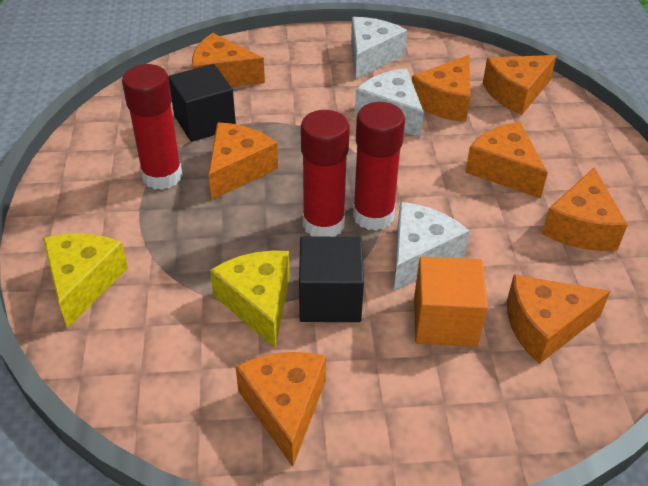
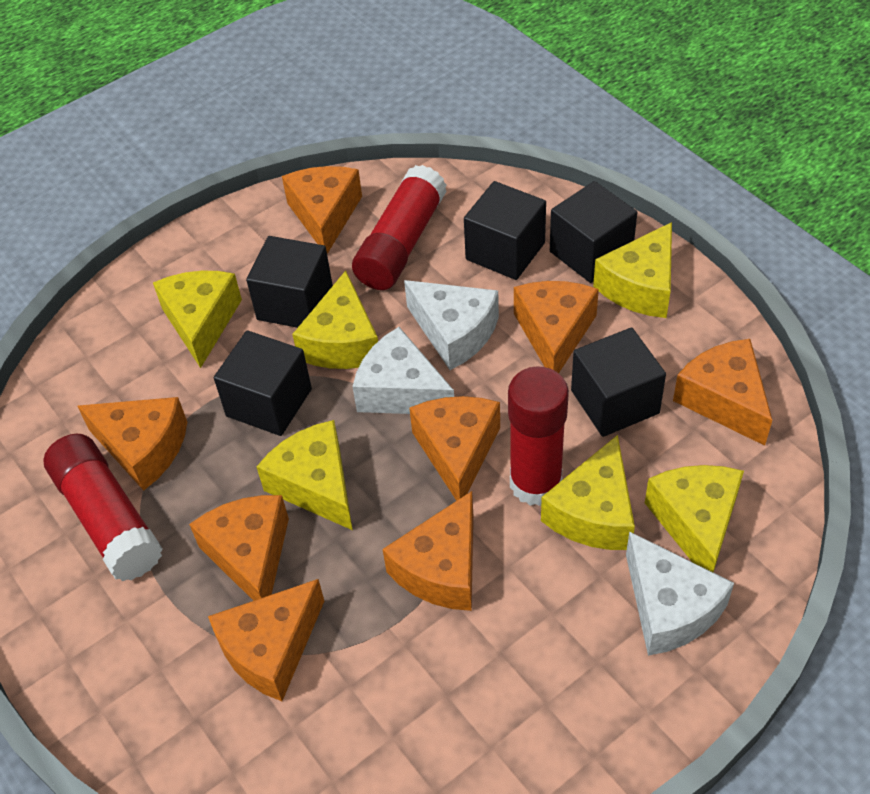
black cube: [168,64,236,142] [299,236,364,322] = 2 -> [214,331,312,436] [246,236,333,328] [464,181,546,280] [550,181,637,283] [571,327,666,437] = 5
orange cube: [414,257,488,347] = 1 -> none = 0
yellow cheese: [43,233,128,329] [210,251,290,348] = 2 -> [153,270,242,368] [257,420,353,530] [292,271,378,369] [541,435,635,550] [593,222,672,318] [645,465,744,572] = 6

